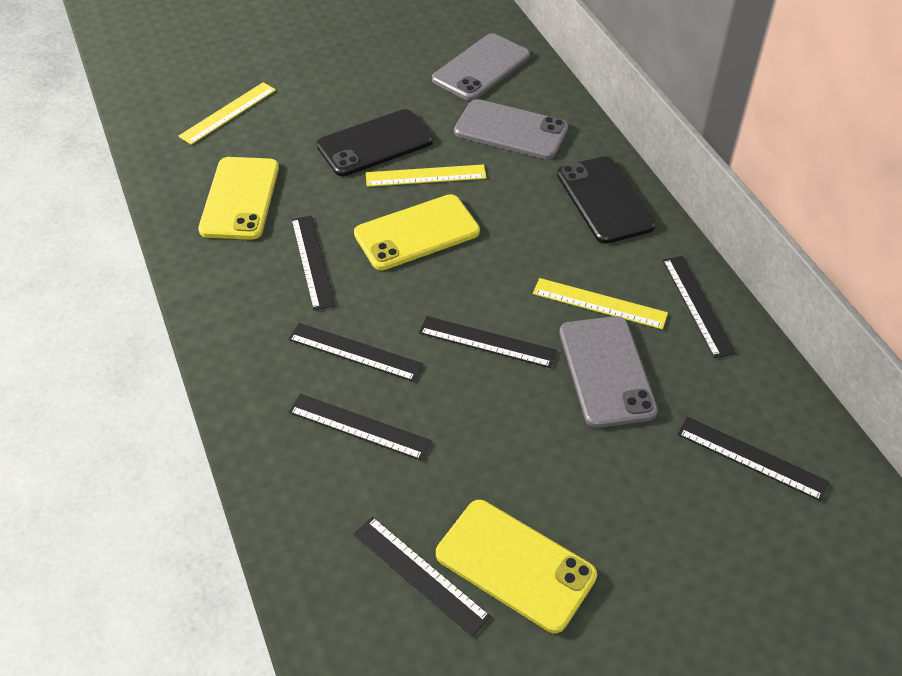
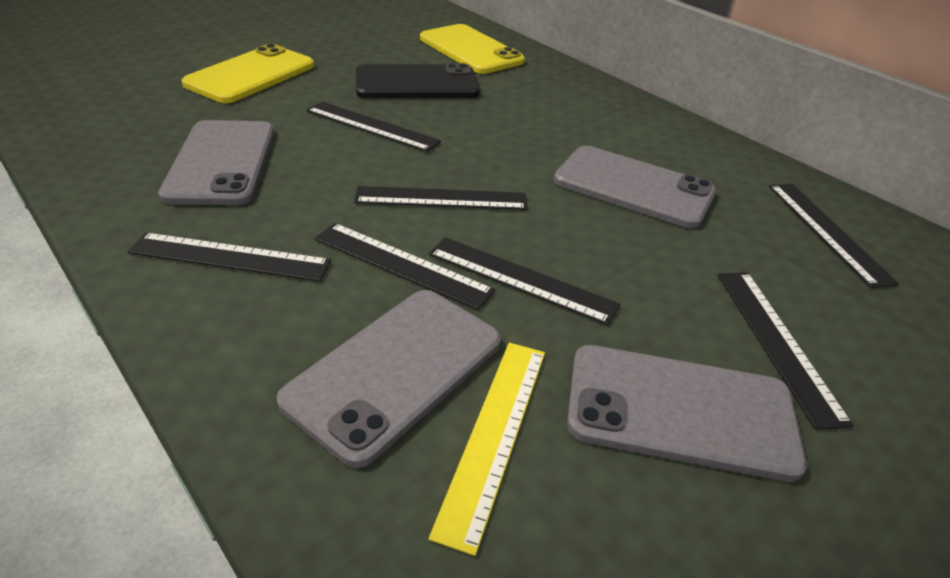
black phone: [316,109,433,176] [557,156,656,244] = 2 -> [356,63,480,98] = 1
grey phone: [432,33,530,101] [454,99,568,160] [560,316,658,428] = 3 -> [158,120,274,205] [277,290,501,468] [554,146,716,228] [567,345,807,482] = 4
yellow phone: [198,157,279,240] [354,194,480,270] [436,500,597,633] = 3 -> [182,44,314,103] [420,24,525,74] = 2
yellow ruler: [179,82,276,145] [366,164,486,187] [533,278,668,329] = 3 -> [429,343,545,556] = 1

